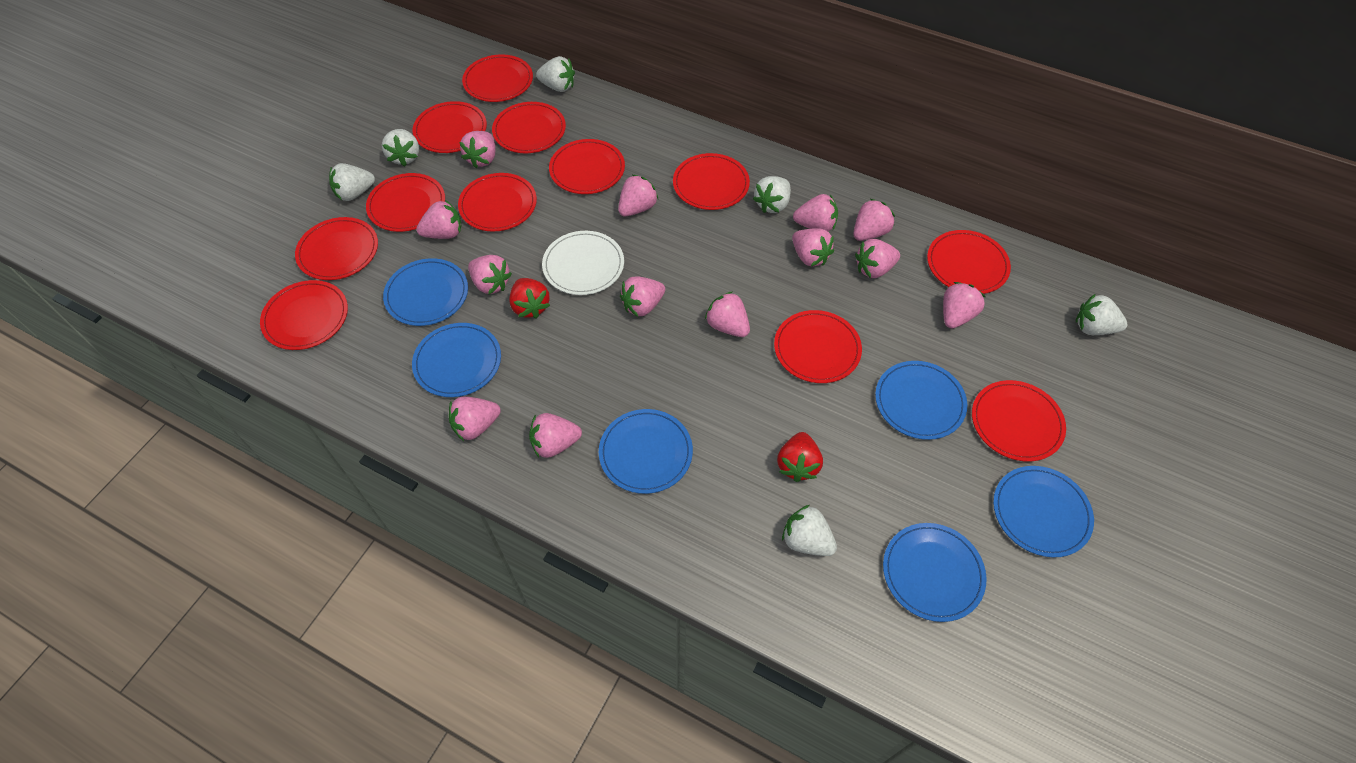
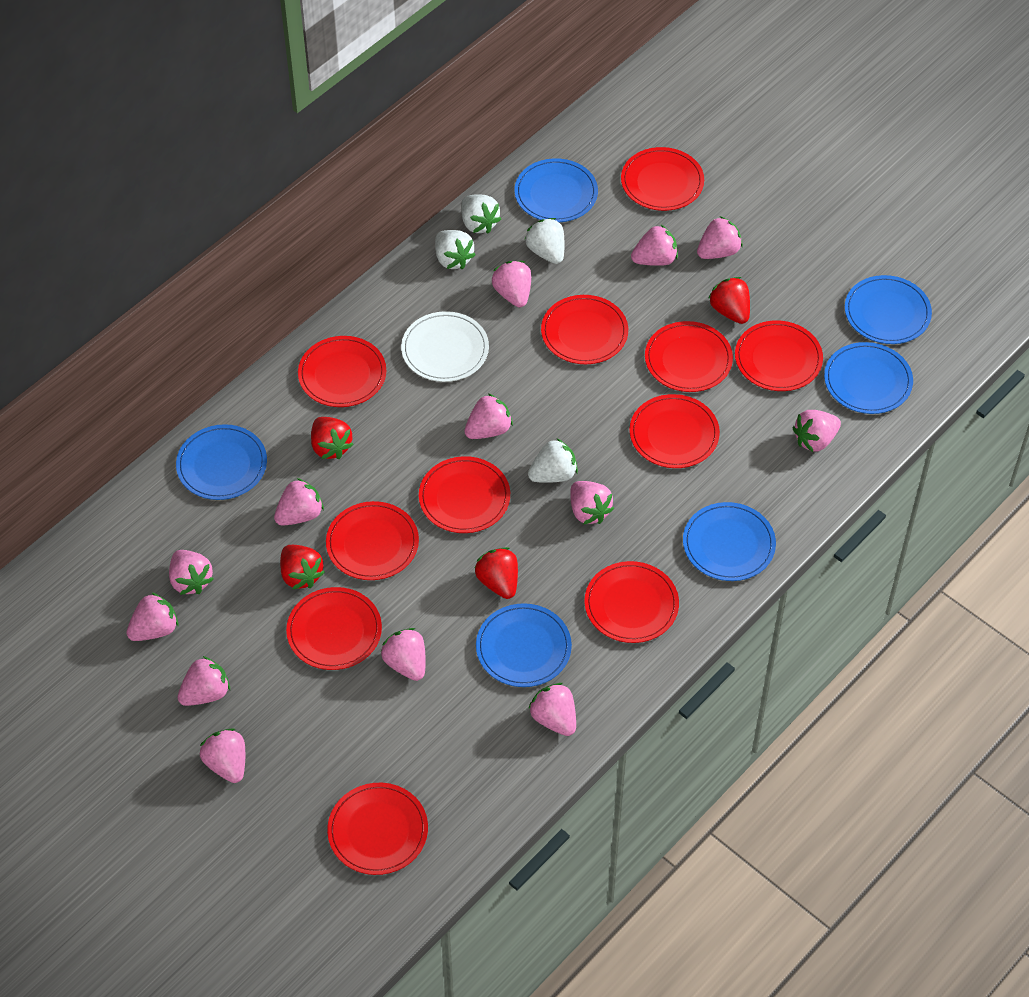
red plate: [260,280,348,350] [295,217,378,280] [366,173,445,232] [413,101,487,153] [458,173,537,232] [462,54,533,102] [492,102,566,153] [549,139,625,194] [673,153,750,210] [774,310,862,383] [927,230,1011,294] [972,380,1066,461] = 12 -> [286,587,382,670] [298,336,386,407] [326,501,419,580] [327,783,428,875] [419,456,510,533] [541,295,628,364] [585,561,679,643] [621,147,704,211] [629,394,720,468] [645,321,733,392] [735,320,823,391] = 11
red strawberry: [509,278,550,319] [777,432,823,482] = 2 -> [280,545,325,589] [311,417,354,459] [475,547,518,599] [708,277,750,324] = 4
white strawberry: [329,163,375,201] [382,129,419,166] [536,56,575,92] [753,176,791,213] [782,505,837,556] [1076,294,1128,335] = 6 -> [435,230,476,270] [461,195,501,234] [524,218,564,264] [528,438,578,483] = 4

